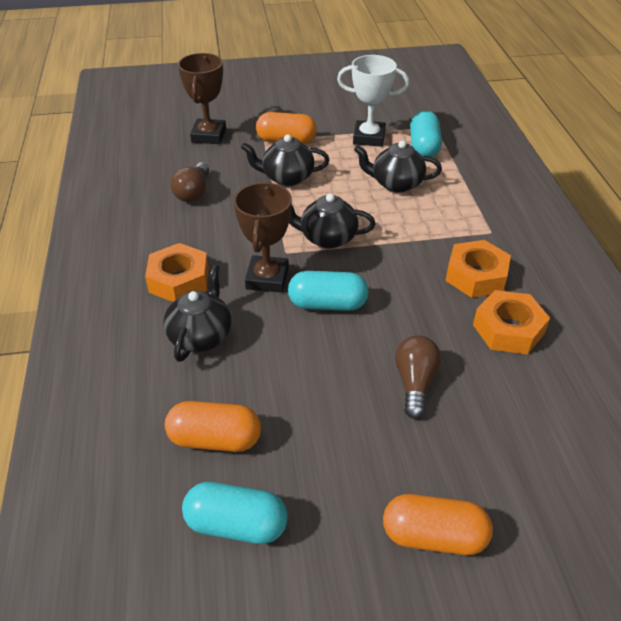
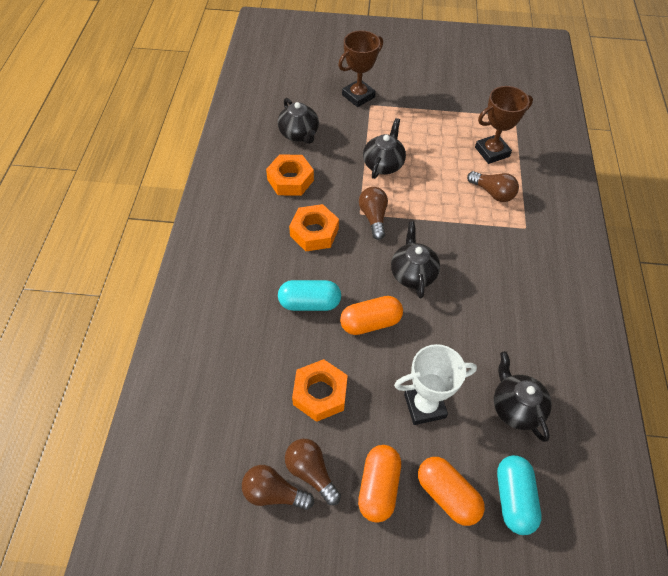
brown light bulb: [171,162,209,202] [395,335,441,419] = 2 -> [242,465,314,510] [285,439,341,505] [359,187,388,240] [467,171,519,202] = 4
turquoise capsule: [182,482,288,544] [288,271,368,311] [410,111,442,157] = 3 -> [278,280,341,311] [497,455,541,535] = 2

